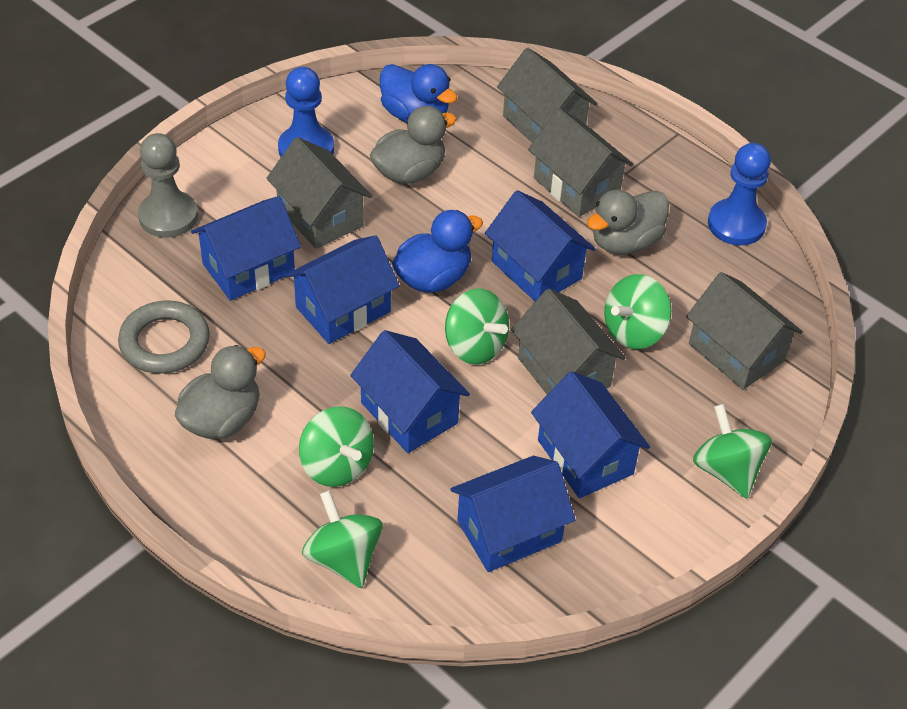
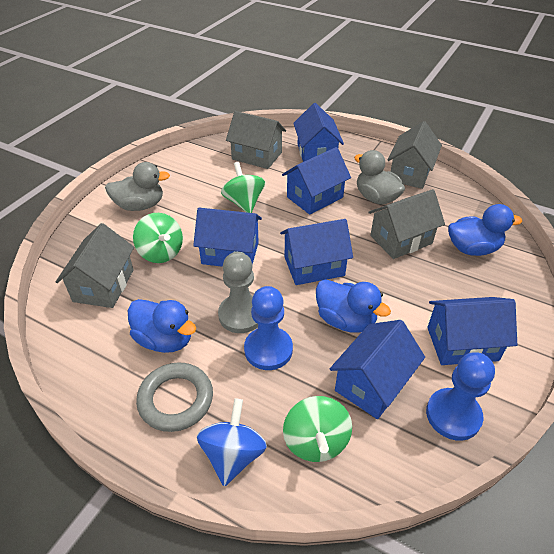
blue duck: [380,64,457,123] [392,210,483,293] = 2 -> [128,299,196,353] [316,279,391,333] [448,204,522,256] = 3
blue spinning top: none = 0 -> [197,398,267,486] = 1
green spinning top: [299,406,374,487] [302,490,382,588] [445,288,509,364] [604,274,671,349] [693,404,772,499] = 5 -> [133,213,183,263] [221,162,265,213] [283,396,352,462] = 3
grey duck: [175,345,266,439] [370,106,457,184] [587,190,669,254] = 3 -> [105,162,170,211] [354,150,405,205] = 2
grey house: [266,137,372,249] [497,48,597,143] [511,289,626,395] [528,108,633,217] [686,272,803,390] = 5 -> [56,223,134,308] [226,111,286,169] [368,189,445,259] [387,121,442,189] = 4

